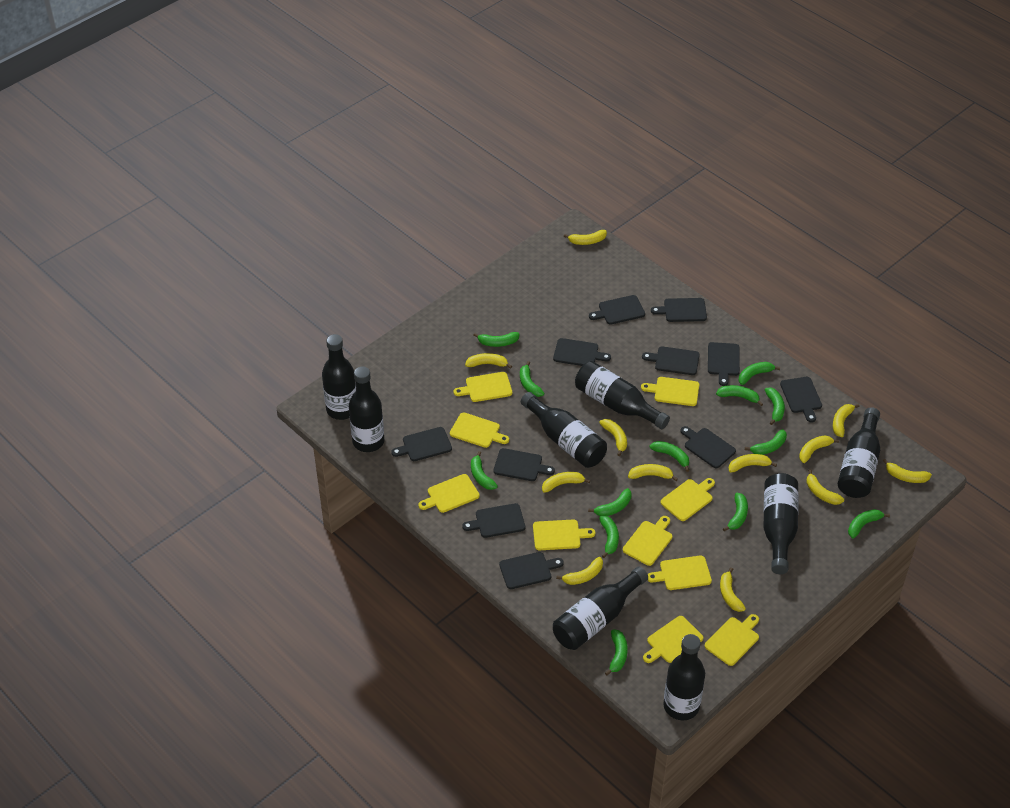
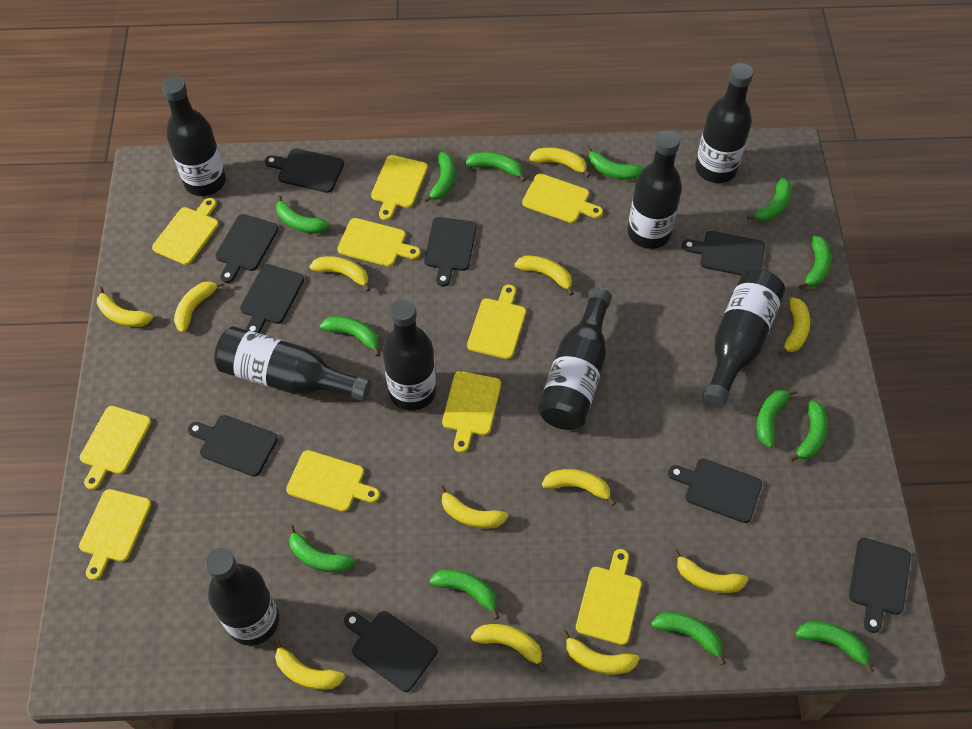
black cutting board: [391,427,452,461] [462,503,525,538] [493,448,555,481] [499,552,564,589] [553,338,611,366] [589,295,645,325] [642,346,700,375] [651,298,707,322] [680,426,736,468] [708,342,740,386] [780,377,822,422] = 11 -> [188,415,278,476] [215,214,279,283] [240,264,304,333] [265,148,344,193] [344,611,437,692] [424,217,477,287] [668,459,762,523] [682,231,765,275] [849,538,911,633] = 9

